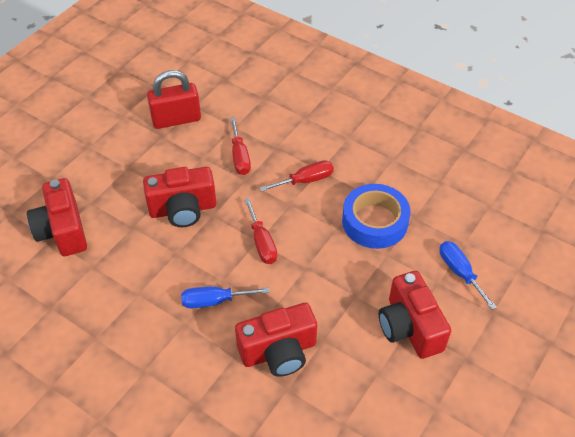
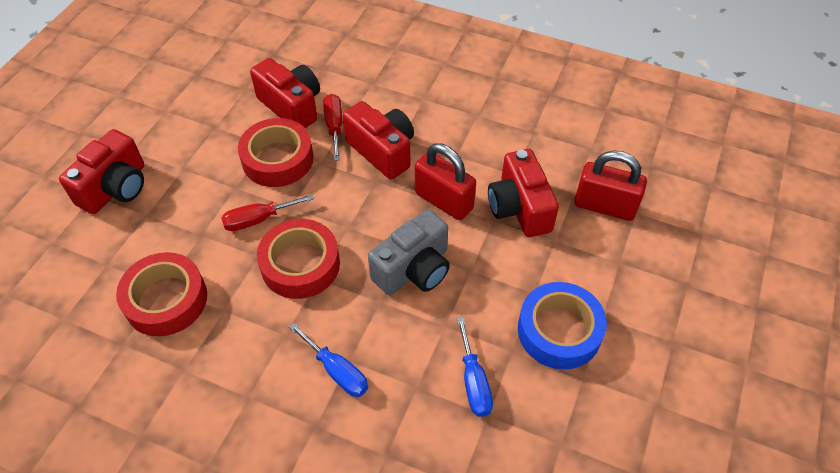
grey camera: none = 0 -> [368,209,450,295] = 1
red padlock: [147,70,201,129] = 1 -> [415,143,476,220] [574,151,647,221] = 2
red screwdriver: [230,117,251,175] [244,198,277,264] [259,160,334,192] = 3 -> [221,194,314,231] [323,94,342,161] = 2
red tape: none = 0 -> [116,252,207,336] [238,118,314,187] [257,219,340,299] = 3

